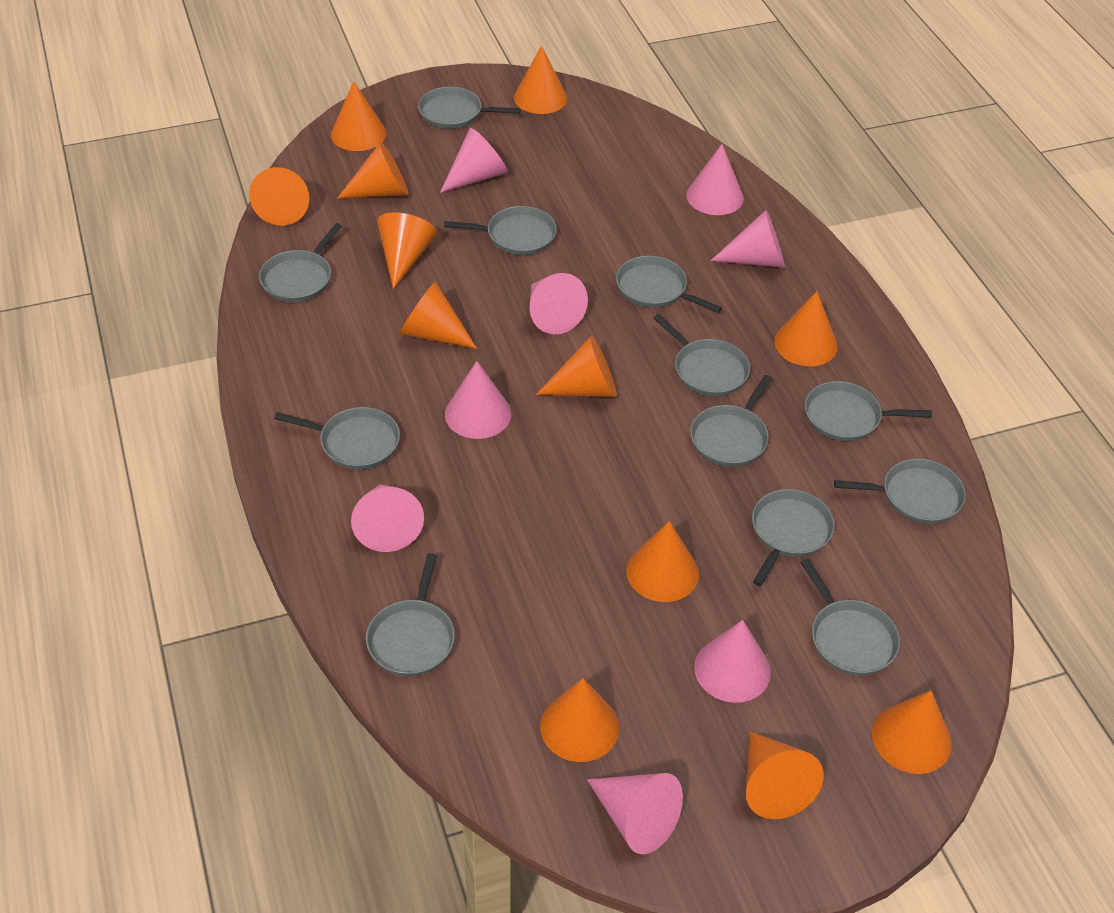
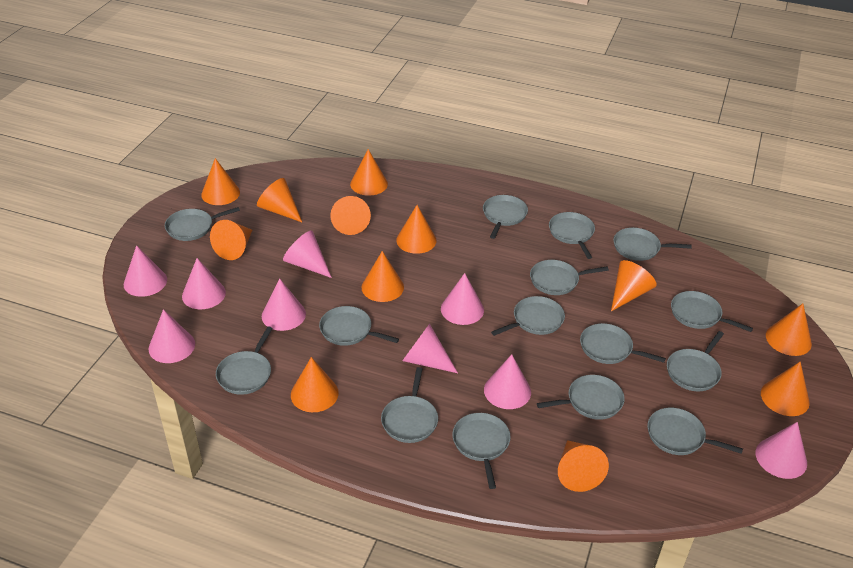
grey pan: [259,223,342,302] [274,407,400,470] [366,553,455,676] [418,87,521,129] [444,206,557,255] [616,256,722,313] [653,314,750,397] [690,375,772,467] [752,489,835,586] [800,559,900,676] [805,381,932,441] [834,459,966,524] = 12 -> [165,207,240,241] [216,326,273,395] [319,306,399,346] [381,367,438,443] [452,413,511,489] [483,195,528,239] [491,296,565,336] [530,260,609,295] [537,375,625,420] [549,212,595,259] [580,323,666,364] [613,228,692,261] [647,408,743,455] [667,331,724,392] [671,291,753,332] = 15
pink cone: [351,484,424,552] [440,128,508,193] [445,361,511,439] [530,273,588,334] [587,773,683,854] [686,144,744,215] [694,620,771,703] [710,210,785,268] = 8 -> [124,245,167,297] [148,309,195,363] [182,258,226,309] [262,278,306,331] [283,230,332,278] [402,324,458,373] [441,273,484,325] [484,354,531,409] [756,422,807,479] = 9

